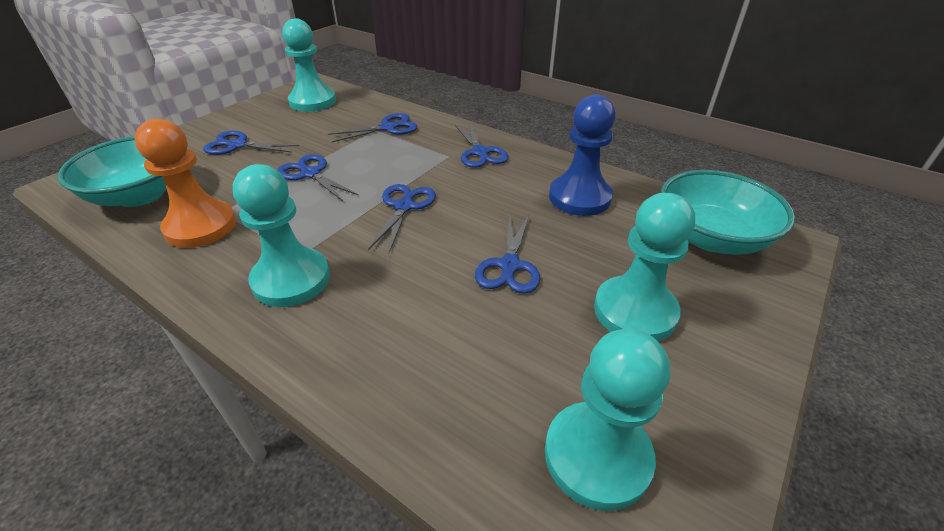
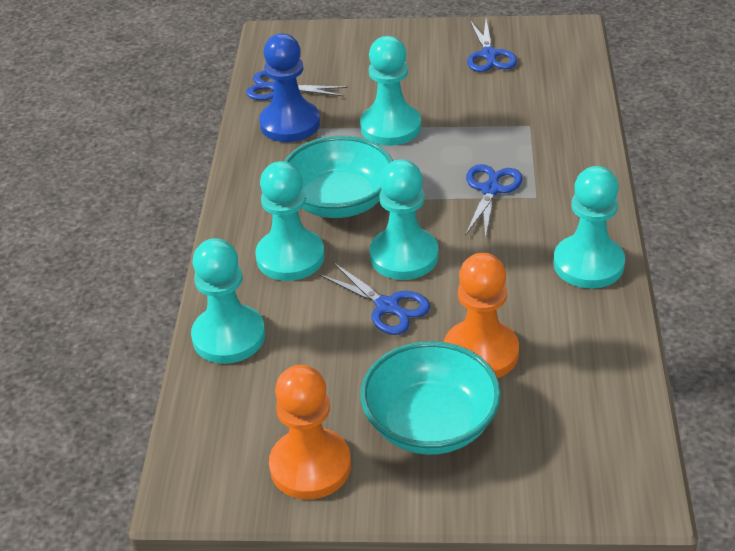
blue scissors: [203,131,299,155] [277,154,359,201] [328,113,417,142] [368,184,436,253] [455,122,508,168] [475,215,540,294] = 6 -> [246,70,348,100] [319,262,430,335] [465,164,522,239] [467,20,517,72] = 4
orange pawn: [135,119,236,248] = 1 -> [269,365,351,499] [444,253,519,378] = 2
turquoise pawn: [233,164,330,307] [282,18,336,112] [545,329,670,511] [594,193,695,341] = 4 -> [191,238,265,364] [255,161,325,281] [360,36,421,146] [370,159,439,280] [554,166,625,289] = 5

